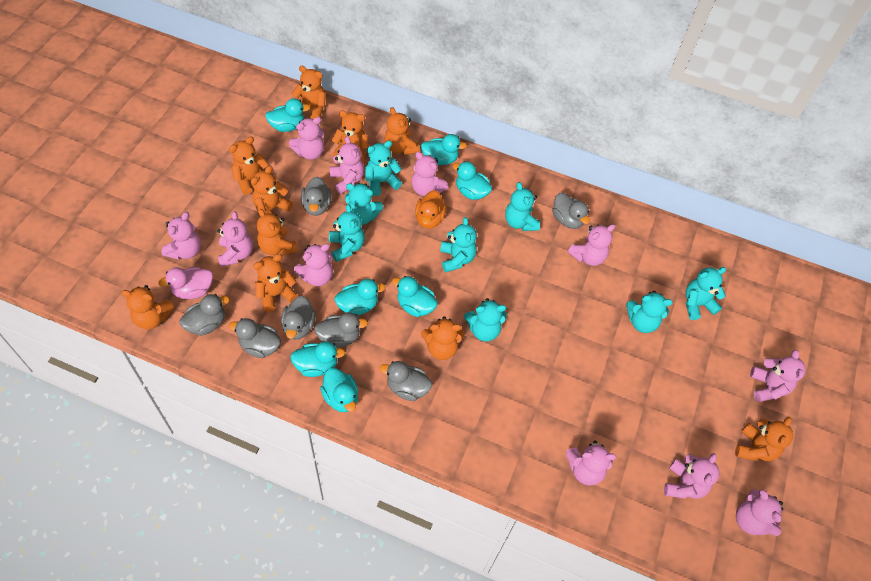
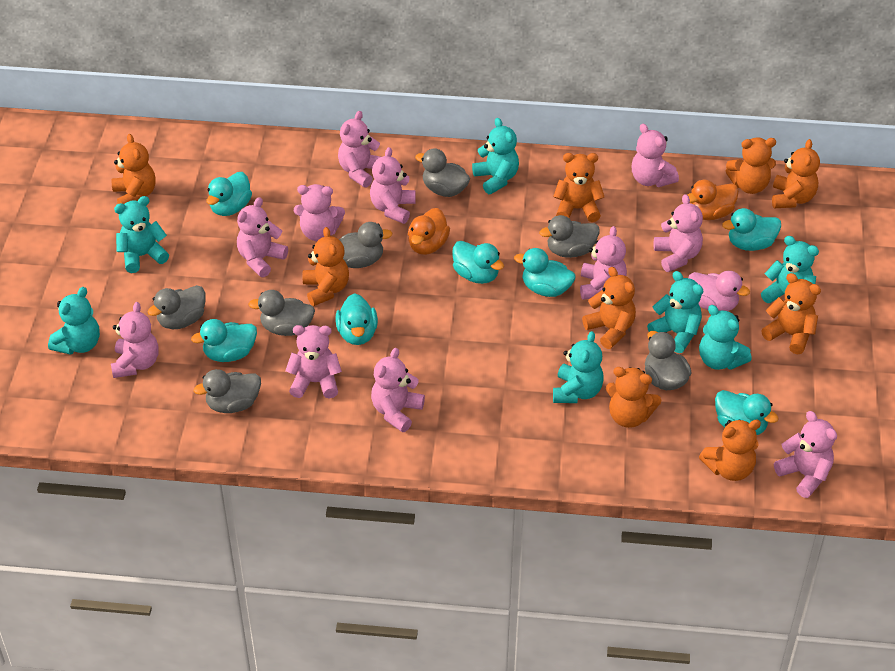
orange duck: [415,190,447,229] = 1 -> [408,208,450,255] [688,180,739,220] = 2
orange teddy bear: [121,285,175,329] [229,137,269,195] [251,166,293,214] [253,254,299,312] [257,209,298,256] [292,66,325,119] [331,110,369,163] [384,107,419,155] [421,316,465,360] [735,417,793,461] = 10 -> [112,134,156,204] [303,227,349,306] [553,153,604,222] [582,267,636,349] [606,367,661,428] [699,419,761,481] [726,137,776,194] [761,273,821,354] [772,139,820,208] = 9
turquoise teddy bear: [329,204,365,262] [345,183,383,225] [365,141,402,196] [440,217,477,272] [464,298,507,342] [505,182,540,231] [626,291,673,333] [686,267,726,320] = 8 -> [48,287,100,355] [114,196,169,273] [472,118,519,194] [553,331,604,403] [647,271,703,353] [699,305,752,370] [761,236,819,303] = 7

